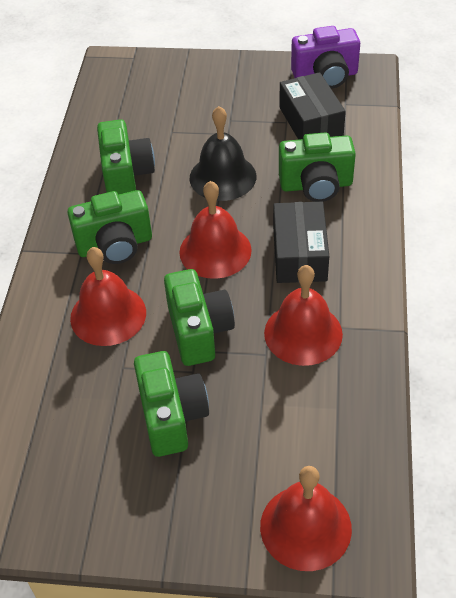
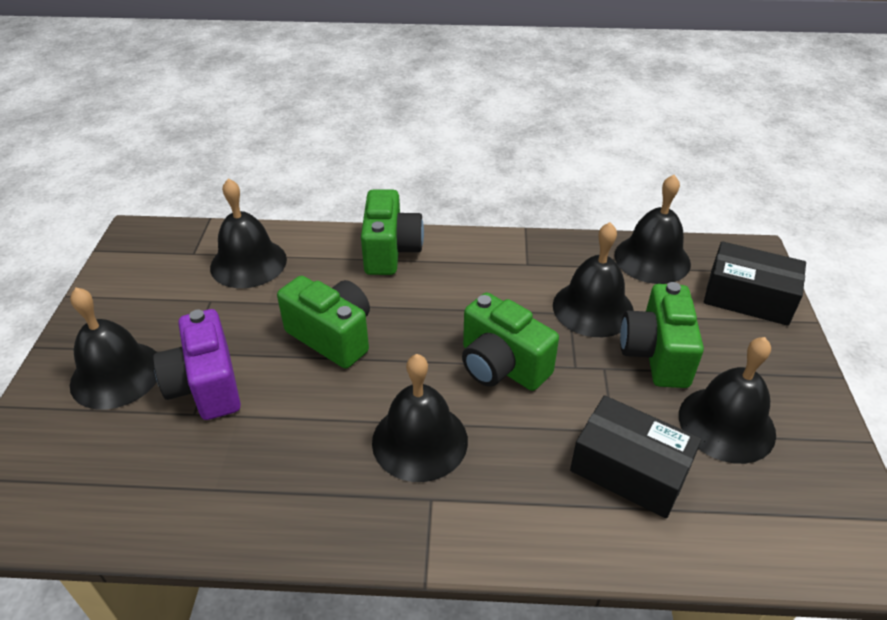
black bell: [190,106,256,201] = 1 -> [70,287,157,410] [210,178,287,288] [372,354,468,482] [553,222,634,337] [614,175,691,284] [679,337,776,464] = 6
green camera: [67,190,152,264] [97,119,155,195] [134,351,209,457] [164,269,235,366] [279,132,356,202] = 5 -> [277,276,370,369] [361,190,424,275] [462,293,559,391] [620,282,704,388] = 4
red bell: [70,247,146,346] [179,181,252,279] [260,466,352,571] [264,265,343,366] = 4 -> none = 0

